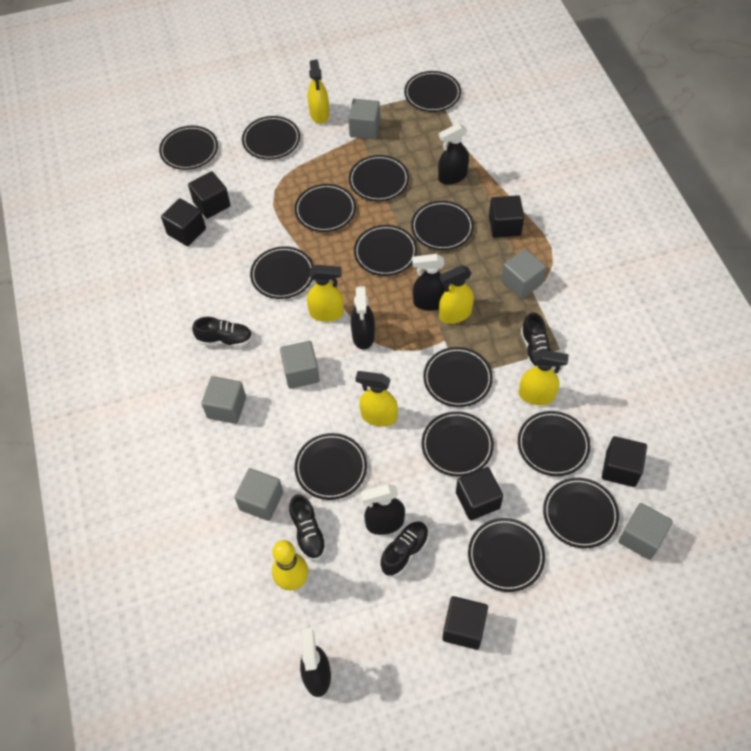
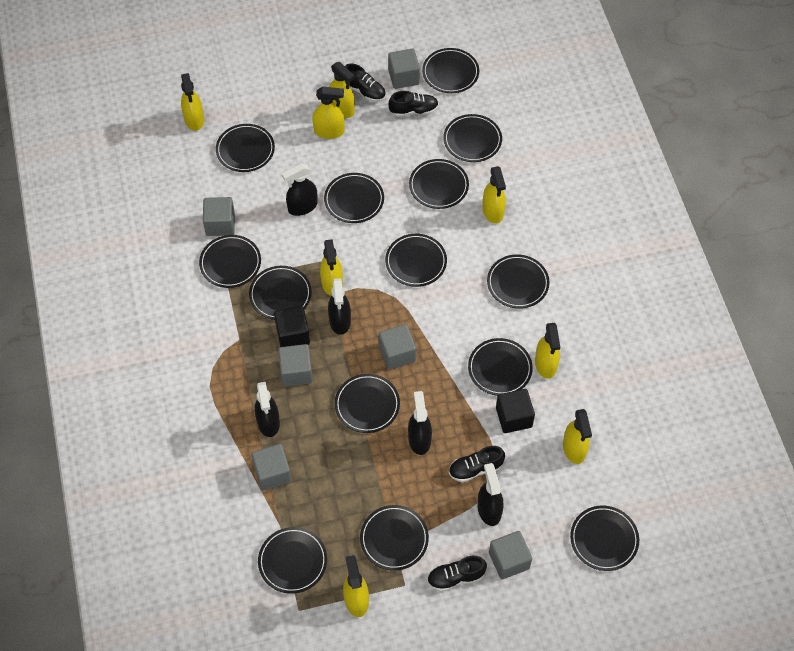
black cube: [161,198,206,246] [188,171,230,219] [442,596,488,650] [456,467,503,520] [489,195,524,238] [602,436,647,487] = 6 -> [274,306,310,347] [496,389,535,433] = 2
yellow bowling pin: [272,540,308,591] = 1 -> none = 0
yellow spray bottle: [307,265,344,322] [308,59,329,124] [355,371,398,427] [439,265,474,324] [519,350,568,405] = 5 -> [181,73,204,131] [312,86,345,139] [320,239,343,296] [329,62,355,118] [343,555,369,617] [483,166,506,223] [535,323,560,379] [563,409,592,464] = 8

